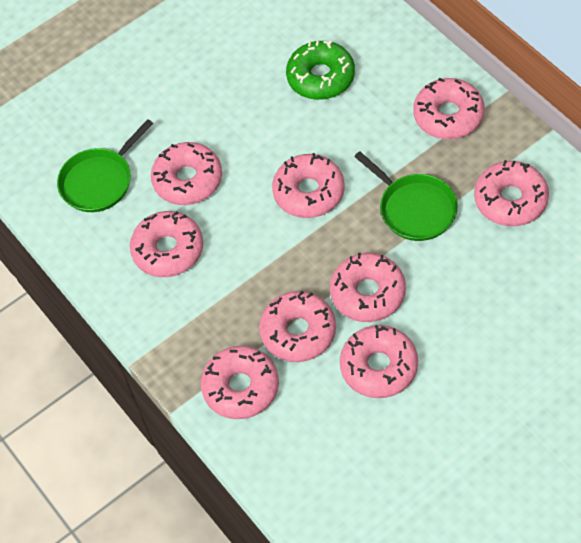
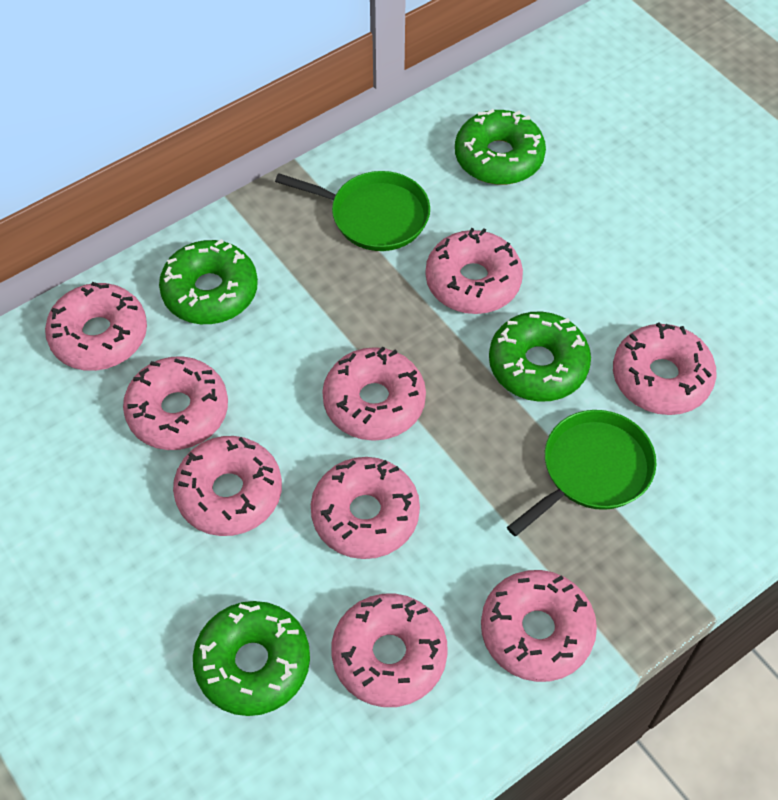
green donut: [286,40,355,100] = 1 -> [159,239,258,324] [193,601,310,716] [455,109,546,185] [489,311,591,402] = 4

